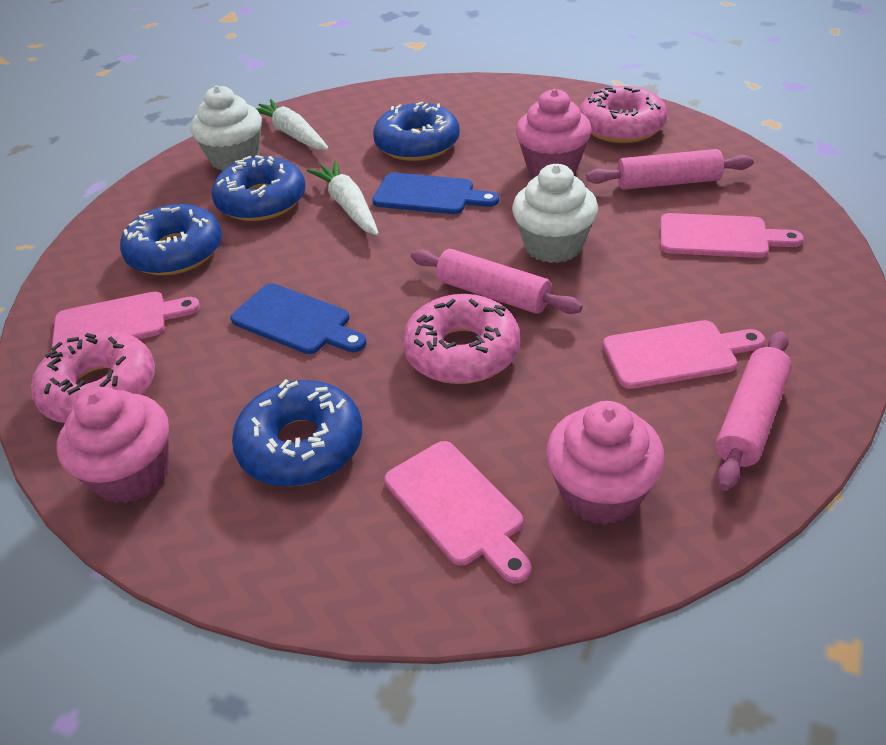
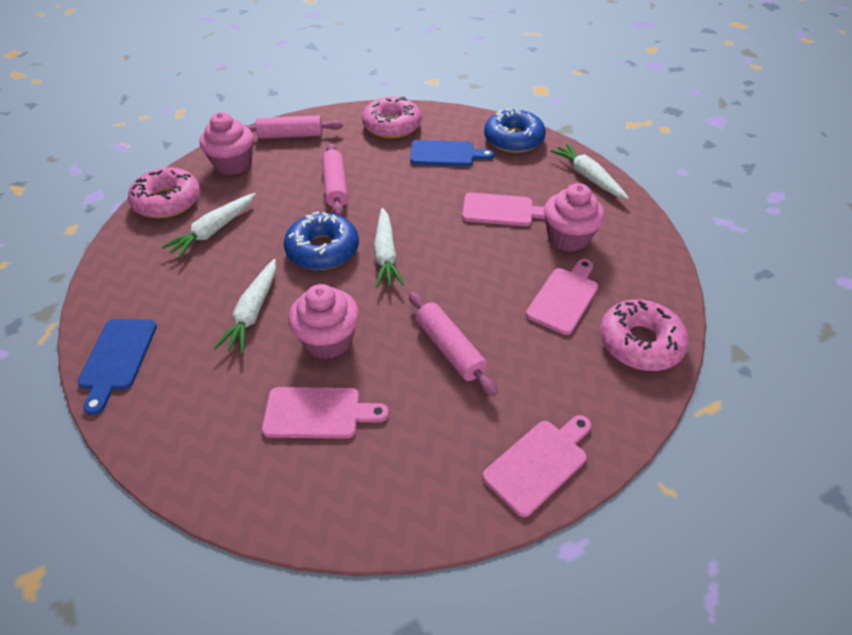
blue donut: [120,204,222,275] [211,155,306,221] [232,379,362,487] [373,102,460,161] = 4 -> [284,211,359,270] [484,109,546,153] = 2
white carrot: [256,99,329,150] [307,160,379,235] = 2 -> [162,193,256,258] [214,259,276,354] [374,208,404,288] [550,143,629,199] = 4
white cupcake: [191,86,262,171] [512,164,598,263] = 2 -> none = 0

